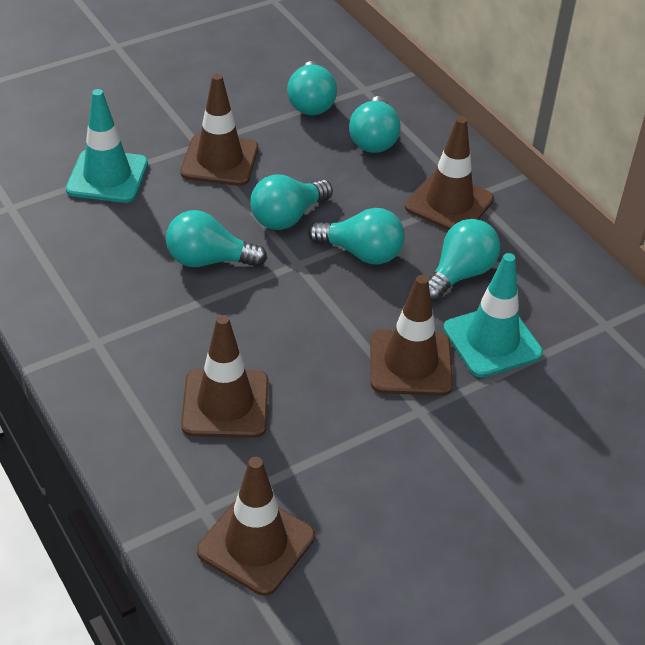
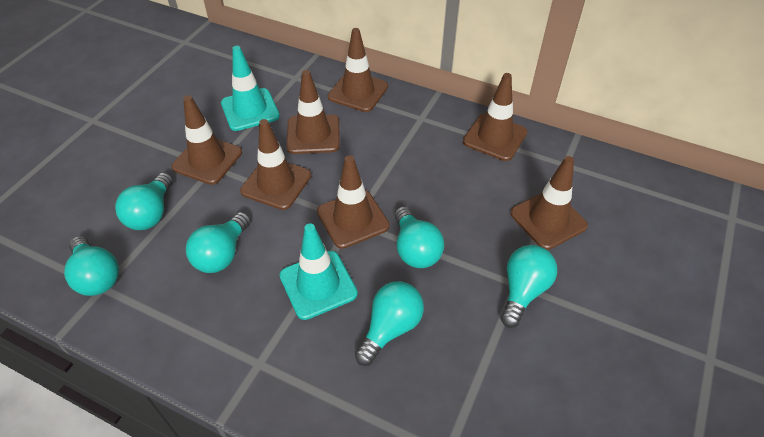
brown traffic cone: [180,74,258,186] [181,315,268,438] [197,457,315,596] [371,275,453,396] [405,117,494,230] = 5 -> [171,95,242,185] [240,119,311,210] [286,70,340,154] [317,155,390,249] [328,28,388,112] [463,73,528,161] [510,156,588,250] = 7

